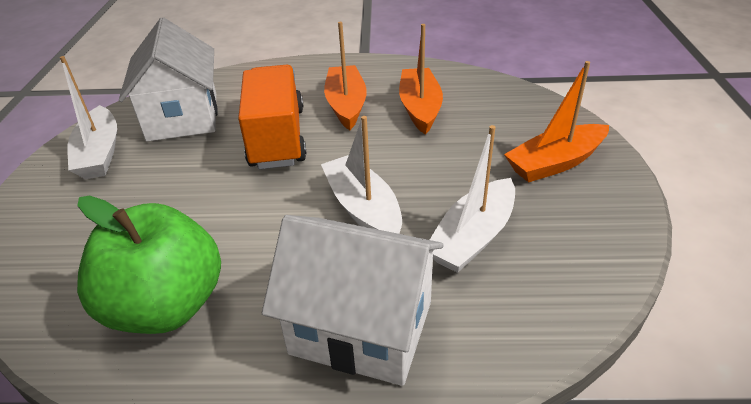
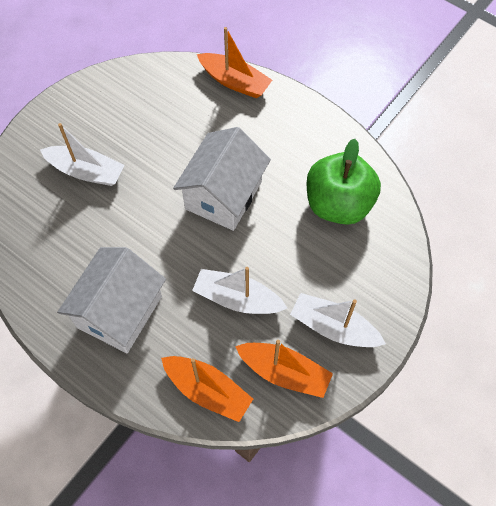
orange truck: [238,65,307,169] = 1 -> none = 0

